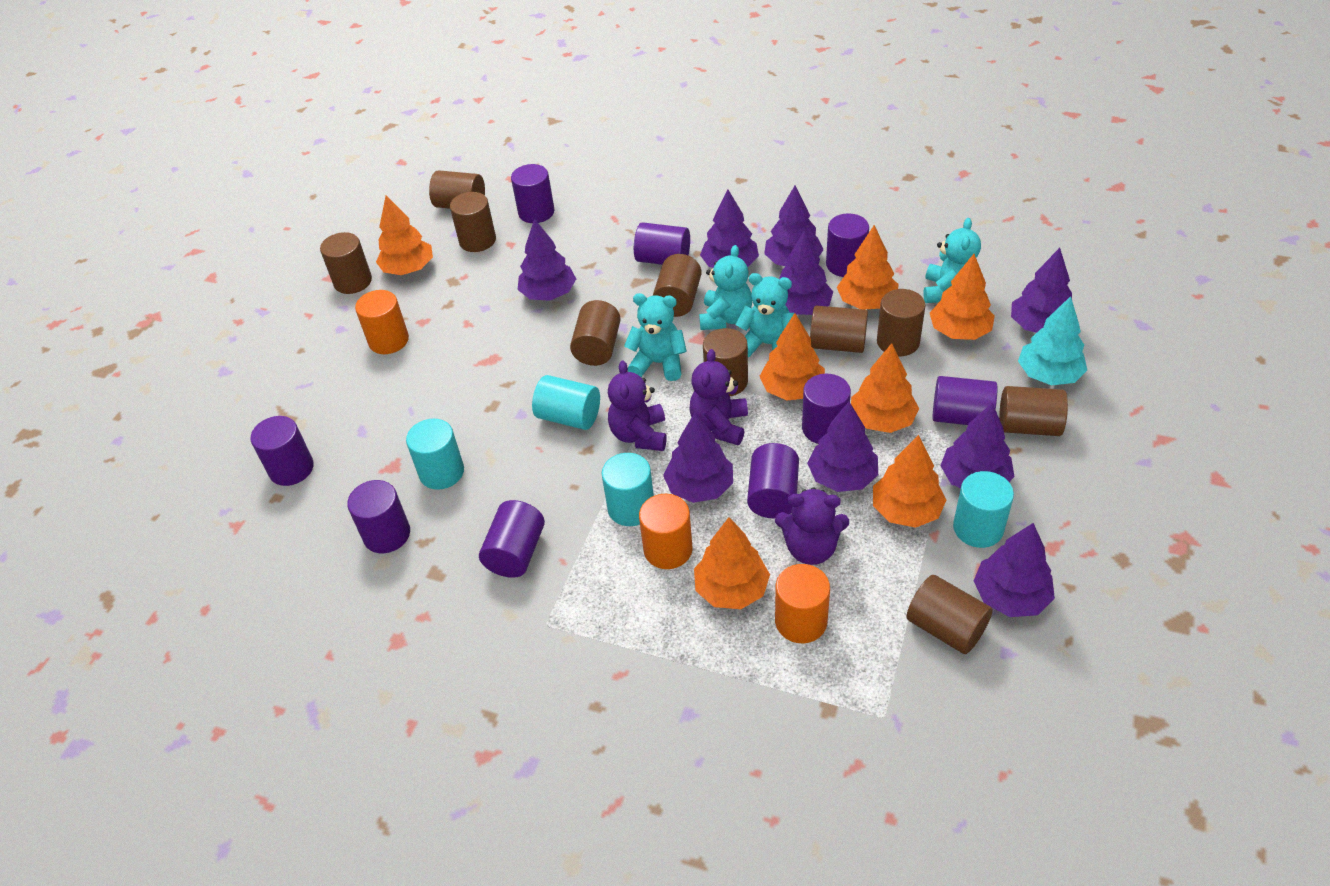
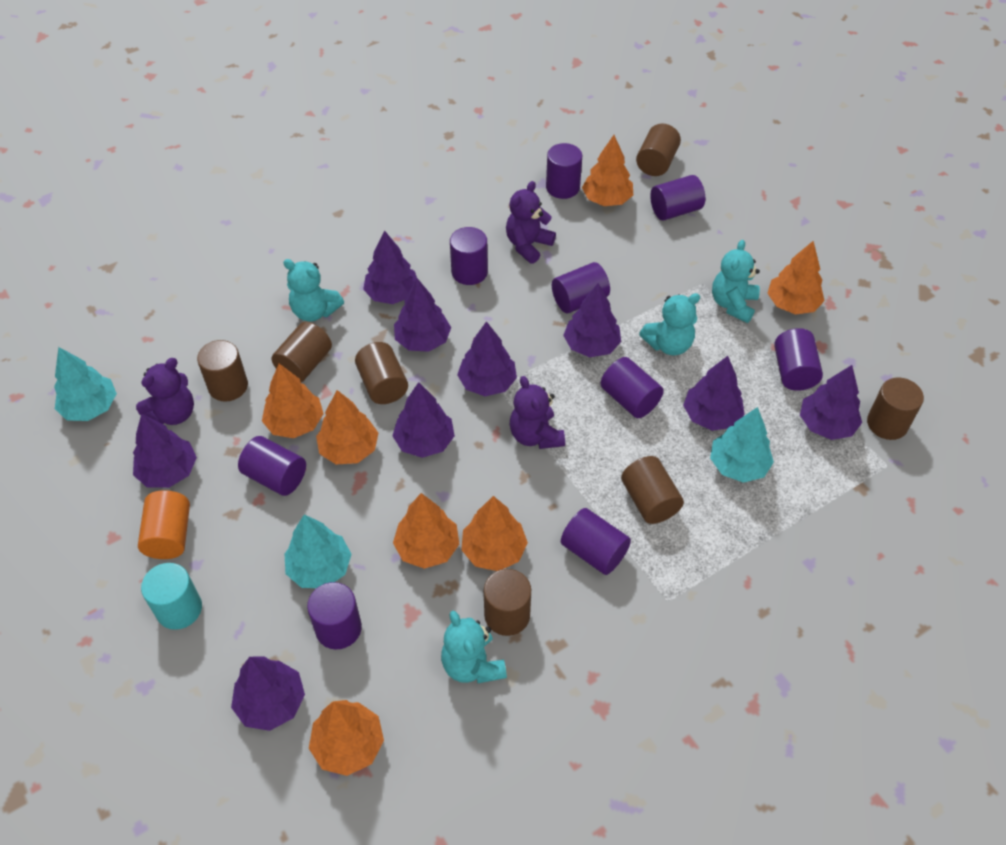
brown cylinder: [320,232,372,294] [429,170,485,209] [450,192,496,252] [570,300,621,366] [653,254,702,317] [703,328,748,396] [810,306,868,353] [877,289,926,356] [907,575,993,654] [999,386,1068,436] = 10 -> [197,340,248,402] [272,322,332,382] [355,342,408,404] [484,569,531,636] [621,456,684,524] [636,123,681,176] [867,377,924,440] = 7
orange cylinder: [355,290,409,354] [639,494,693,569] [775,564,830,643] = 3 -> [138,490,190,559] = 1
turquoise cylinder: [406,419,464,490] [532,375,600,430] [602,453,654,526] [953,471,1014,548] = 4 -> [141,563,202,630] = 1
turquoise tree: [1018,296,1087,385] = 1 -> [54,347,117,421] [284,514,352,588] [710,407,774,483] = 3

